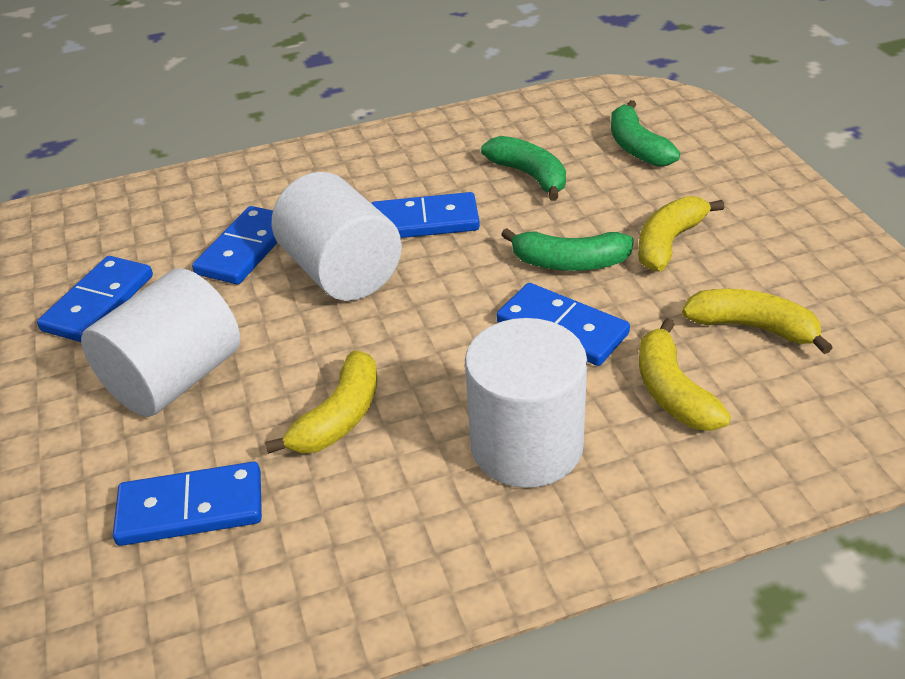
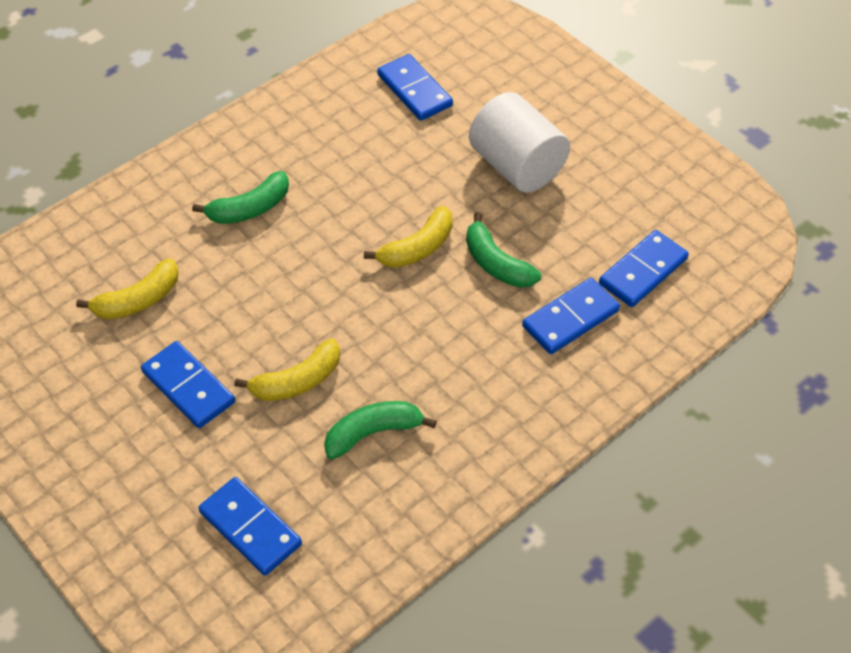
white cylinder: [81,268,240,417] [272,172,402,301] [465,318,587,488] = 3 -> [469,92,570,193] = 1
yellow banana: [265,351,377,454] [638,196,724,272] [639,318,731,431] [682,289,833,354] = 4 -> [76,258,179,319] [234,339,340,401] [364,206,453,268] = 3

